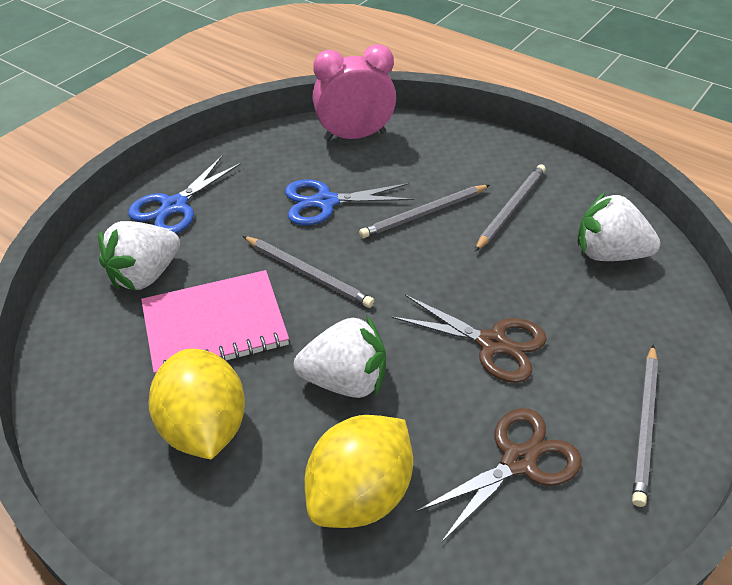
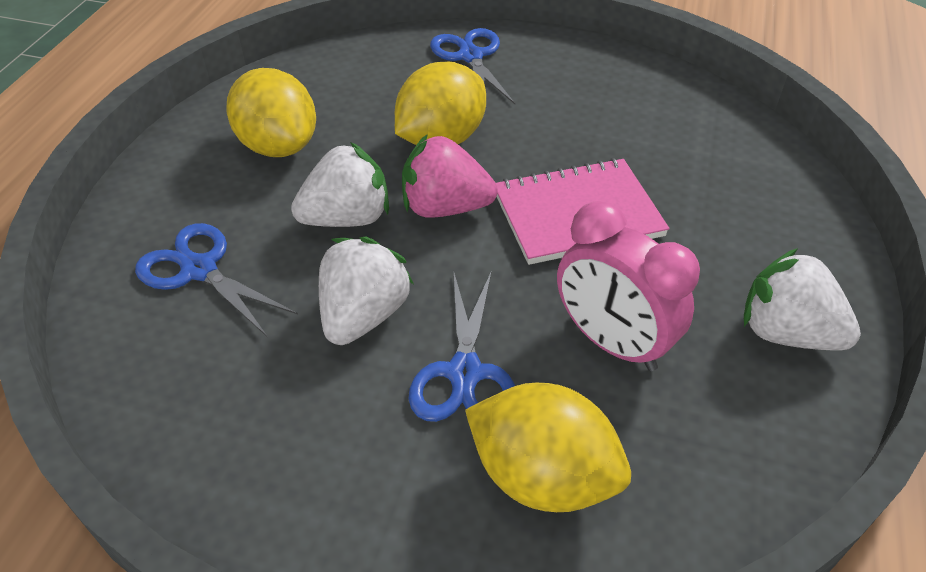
blue scissors: [128,156,242,234] [285,179,414,225] = 2 -> [135,223,298,337] [409,270,515,422] [430,28,515,104] = 3
brown scissors: [391,295,547,383] [415,408,582,543] = 2 -> none = 0
grey pencil: [243,236,374,308] [359,185,490,238] [475,164,546,251] [632,344,658,507] = 4 -> none = 0
pink strawberry: none = 0 -> [402,134,498,218] = 1
yellow lemon: [148,349,245,459] [305,415,413,528] = 2 -> [226,68,316,157] [395,62,486,145] [465,383,631,512] = 3

